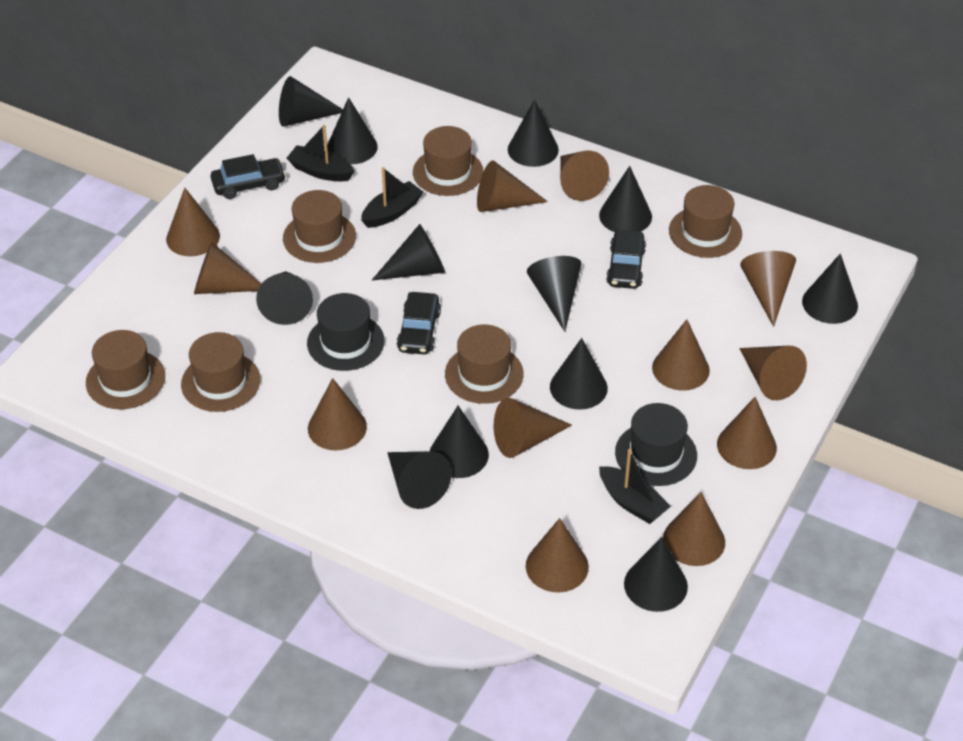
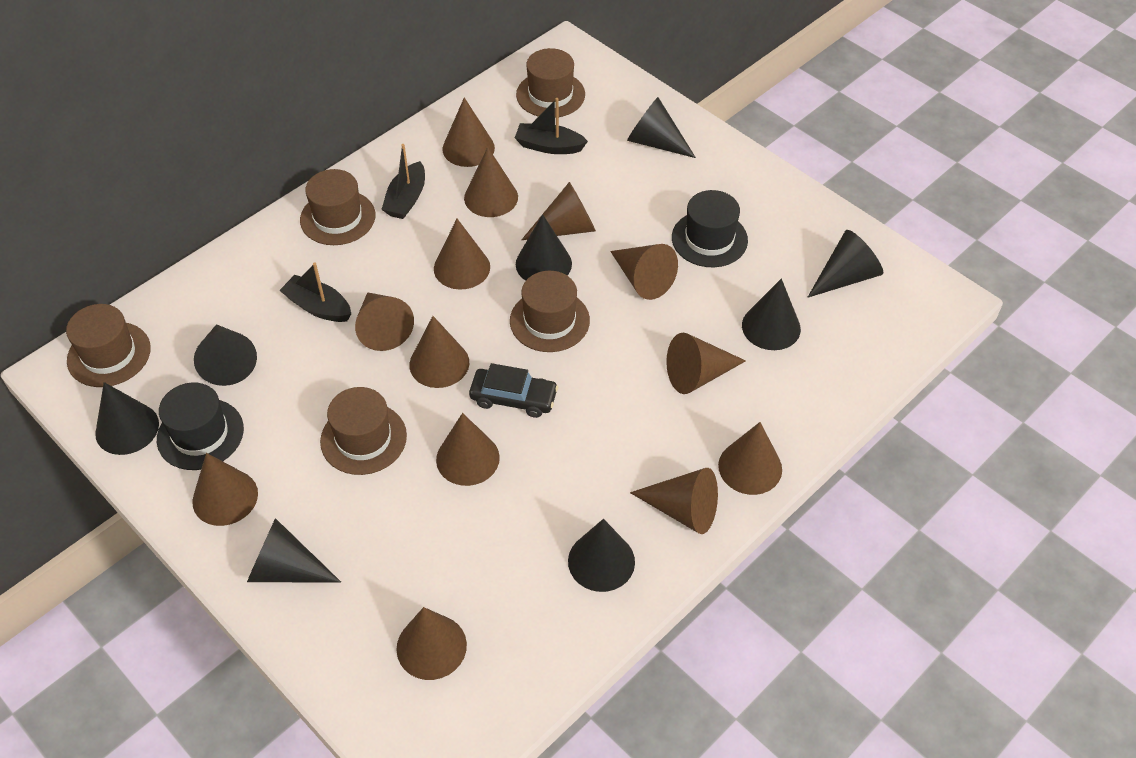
black car: [211,154,286,199] [397,292,441,354] [606,229,646,289] = 3 -> [469,363,558,418] = 1
black cone: [256,271,313,325] [279,76,343,127] [327,97,378,164] [372,224,445,280] [387,452,452,509] [429,406,489,478] [508,100,559,167] [527,256,582,332] [550,338,608,410] [599,166,652,232] [624,537,688,612] [802,254,858,324] = 12 -> [95,382,159,455] [194,324,257,386] [247,518,341,583] [516,214,572,281] [568,519,635,592] [627,97,696,158] [742,278,801,350] [807,230,883,298] = 8
brown cone: [166,188,220,256] [194,242,261,294] [308,378,367,451] [477,160,548,212] [494,398,572,458] [526,518,589,593] [560,151,609,201] [652,319,710,391] [663,492,725,566] [717,397,777,469] [739,346,807,400] [740,251,796,327] = 12 -> [192,453,258,526] [355,292,414,351] [396,607,467,680] [409,316,469,388] [434,219,490,290] [436,413,500,486] [442,98,495,167] [464,147,518,217] [522,182,596,240] [610,244,678,300] [630,468,718,534] [666,333,746,394] [718,422,782,495] = 13
brown hat: [86,330,165,409] [181,332,260,412] [283,190,356,263] [413,126,483,196] [445,324,524,404] [669,185,742,258] = 6 -> [66,304,151,387] [300,169,375,245] [320,387,407,475] [510,271,590,352] [516,48,585,118] = 5

